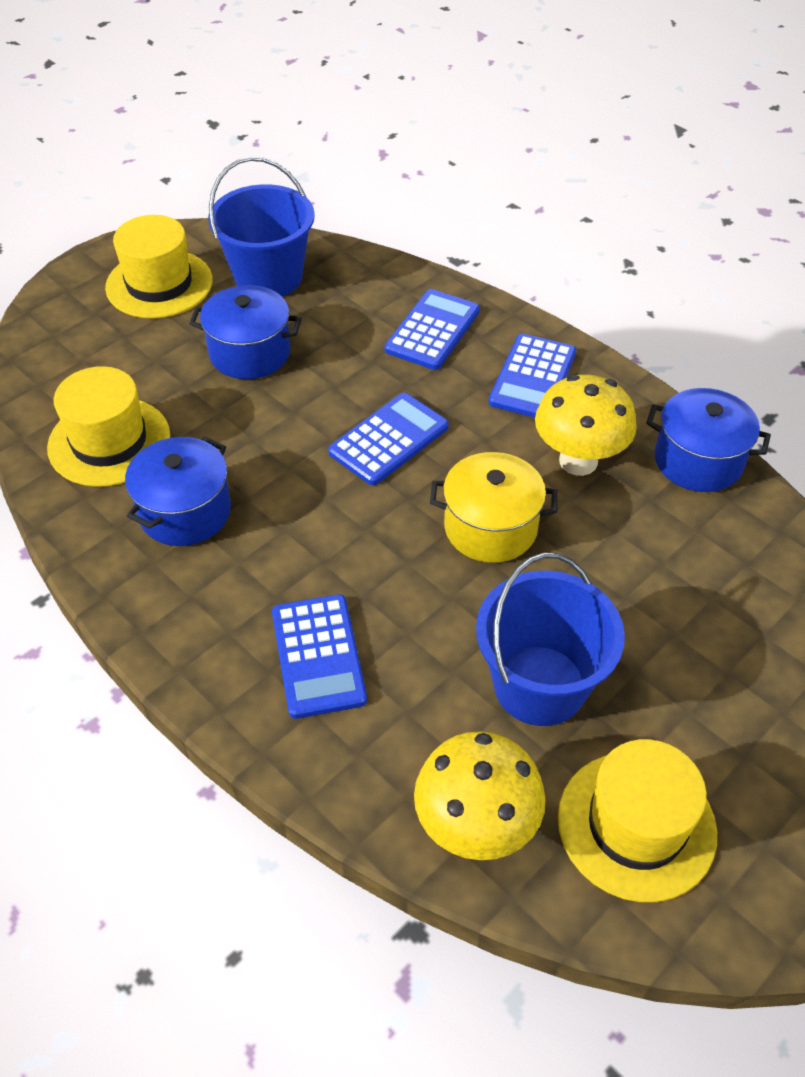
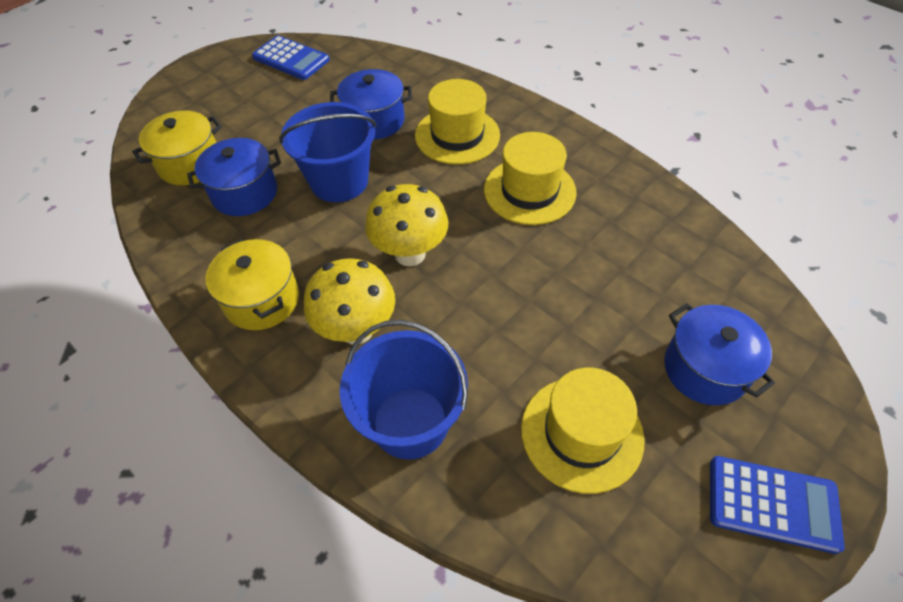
blue calculator: [272,594,367,719] [328,393,449,485] [385,289,480,370] [489,334,576,418] = 4 -> [252,35,330,80] [710,456,845,554] = 2
yellow pot: [430,452,557,563] = 1 -> [132,110,222,185] [205,239,299,330] = 2

